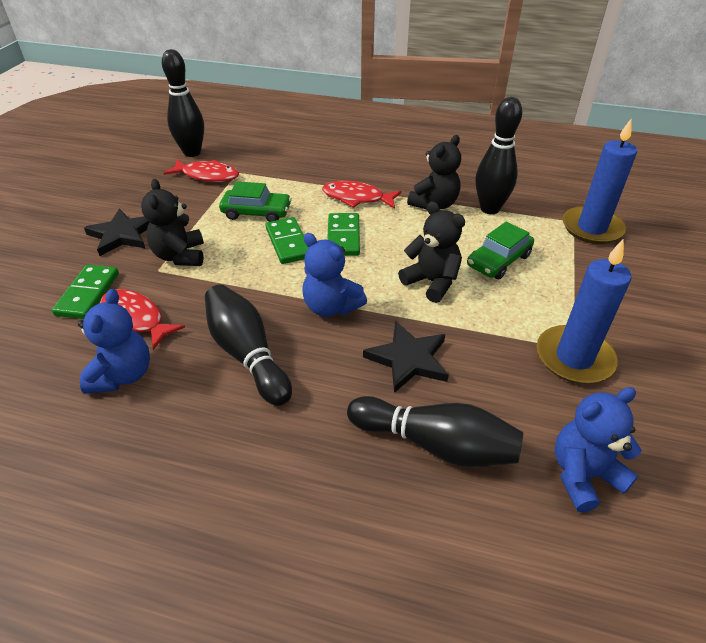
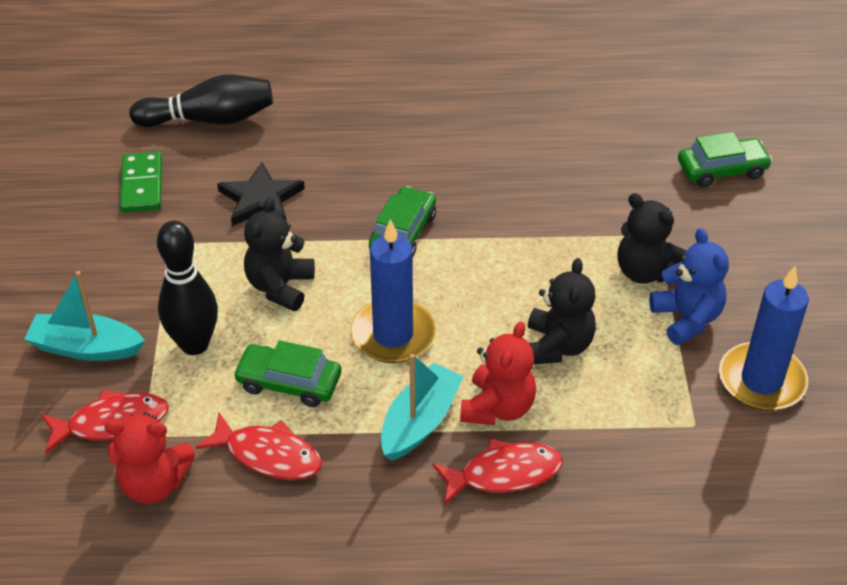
black bowling pin: [162,49,204,157] [205,284,292,406] [347,396,524,467] [476,97,522,214] = 4 -> [129,75,273,127] [157,221,218,355] = 2
black star: [84,209,150,256] [363,321,449,393] = 2 -> [217,162,305,226] = 1
blue teddy bear: [78,289,150,394] [302,233,367,317] [554,387,642,513] = 3 -> [649,228,729,345] = 1
green car: [219,181,292,222] [467,222,534,279] = 2 -> [233,340,341,407] [369,186,436,256] [678,132,772,187] = 3
green domino: [52,265,119,319] [265,217,309,264] [327,213,360,256] = 3 -> [120,152,162,212] = 1
red teddy bear: none = 0 -> [104,412,195,504] [460,321,536,425] = 2
turquoise boat: none = 0 -> [24,271,145,361] [381,354,464,461] = 2

